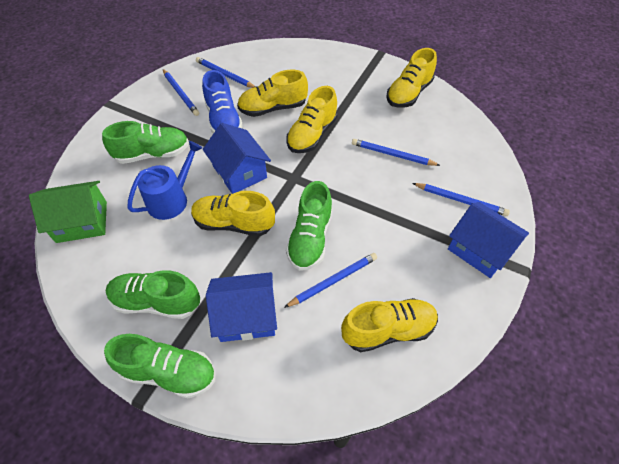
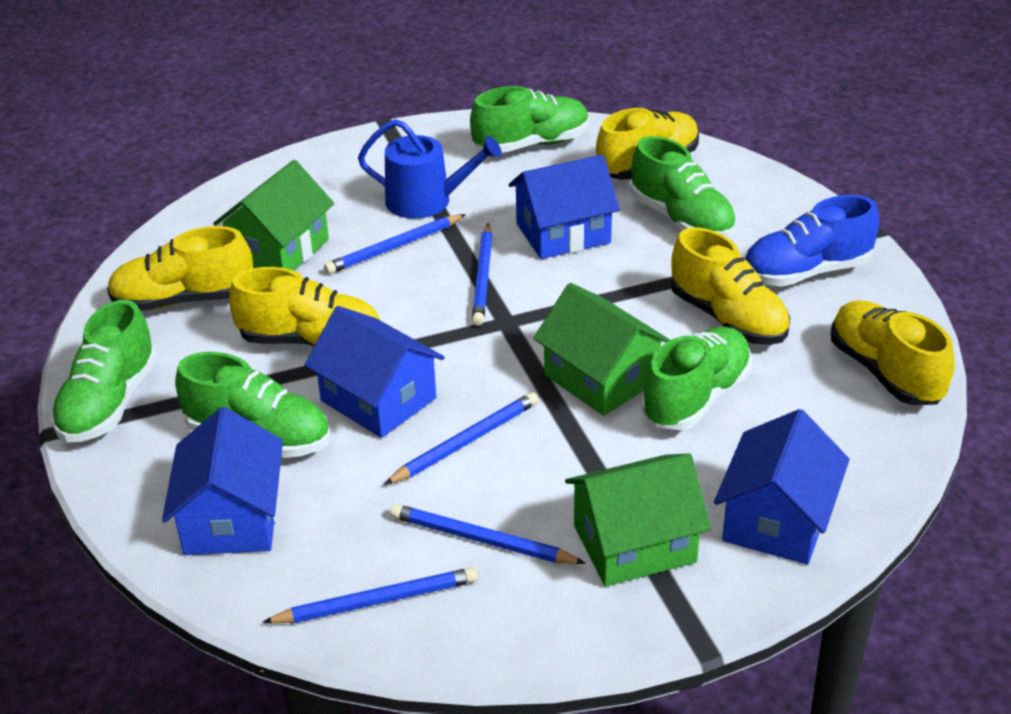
blue house: [203,123,271,194] [206,272,277,342] [448,202,529,278] = 3 -> [162,407,283,555] [305,306,445,438] [509,155,620,259] [714,409,850,565] = 4
green house: [29,181,107,243] = 1 -> [213,160,334,271] [533,283,670,416] [565,453,711,587] = 3
green shoe: [102,121,189,164] [104,334,215,398] [106,270,200,319] [286,181,332,271] = 4 -> [51,300,157,442] [175,352,331,458] [470,86,589,153] [631,136,737,238] [641,327,752,430] = 5

